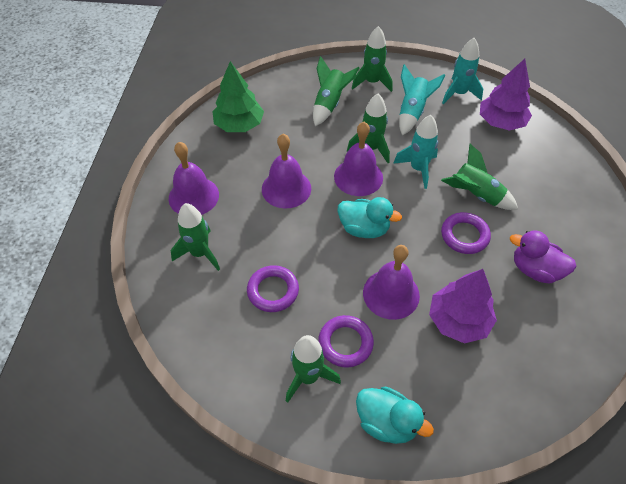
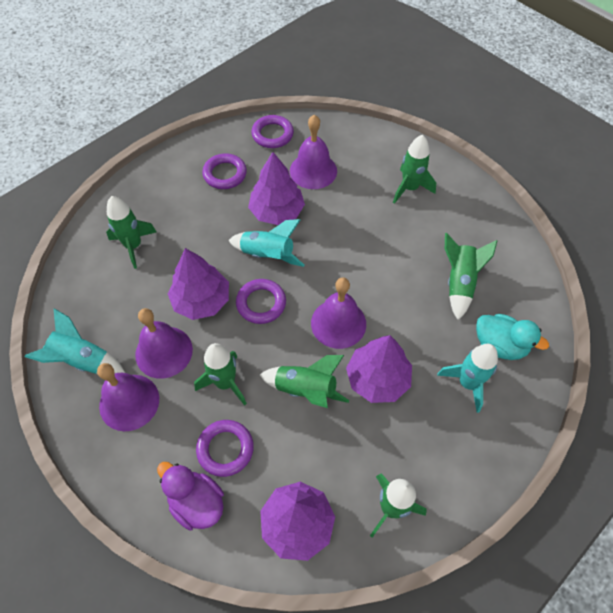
green tree: [212,61,264,132] = 1 -> none = 0
purple ring: [247,265,299,312] [318,315,374,368] [441,212,491,254] = 3 -> [196,420,254,477] [202,153,247,189] [236,279,286,324] [251,115,294,148] = 4
purple tree: [429,269,497,343] [480,59,532,131] = 2 -> [168,248,229,320] [248,152,305,225] [260,482,335,561] [346,335,412,403] = 4
turquoise duck: [337,197,402,238] [356,386,434,444] = 2 -> [476,314,549,360] = 1

